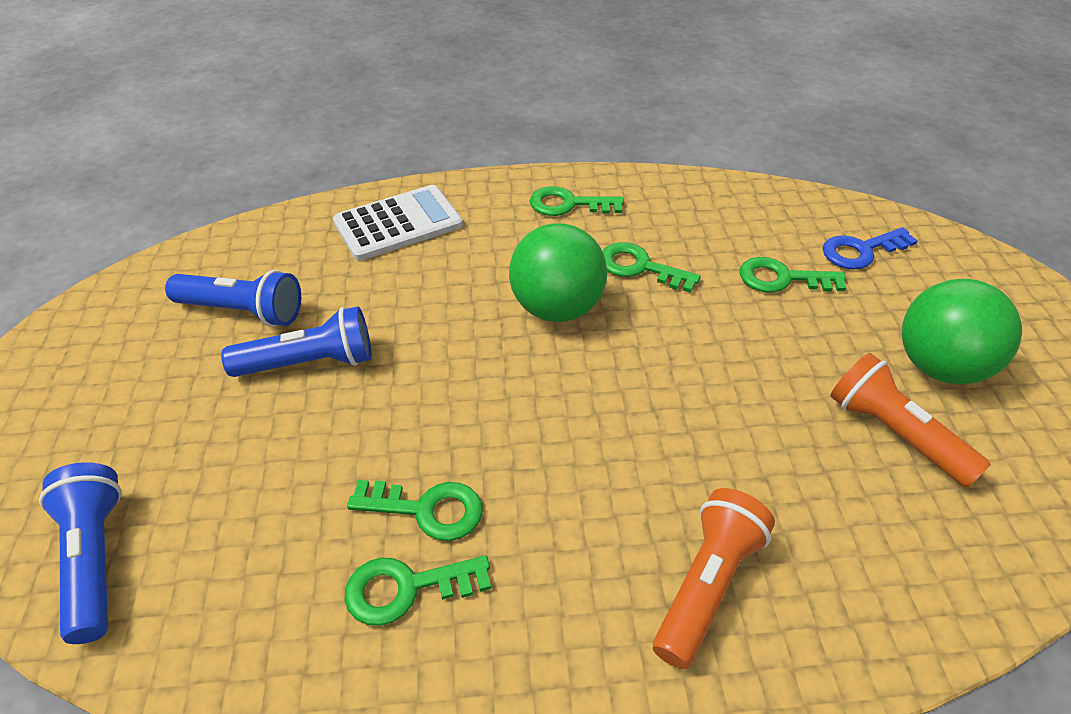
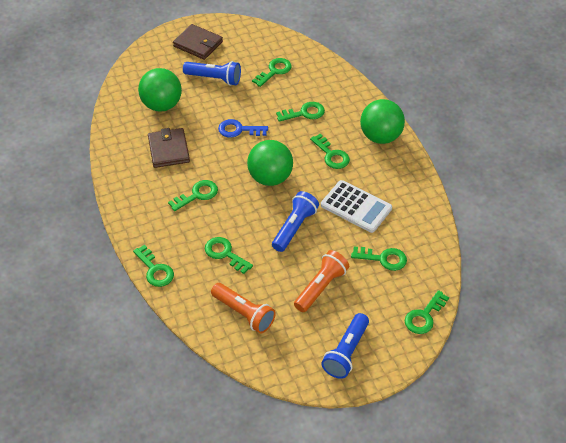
brown wallet: none = 0 -> [148,128,190,168] [173,24,223,60] = 2
green ball: [509,223,607,322] [902,279,1022,384] = 2 -> [138,68,182,111] [247,140,293,186] [360,99,405,144] = 3
green key: [344,555,491,626] [347,480,483,541] [530,186,624,216] [602,242,701,293] [740,257,847,293] = 5 -> [133,245,174,287] [168,180,218,211] [205,237,253,274] [252,58,292,87] [276,102,325,122] [310,134,350,169] [351,247,407,271] [405,290,449,334] = 8

